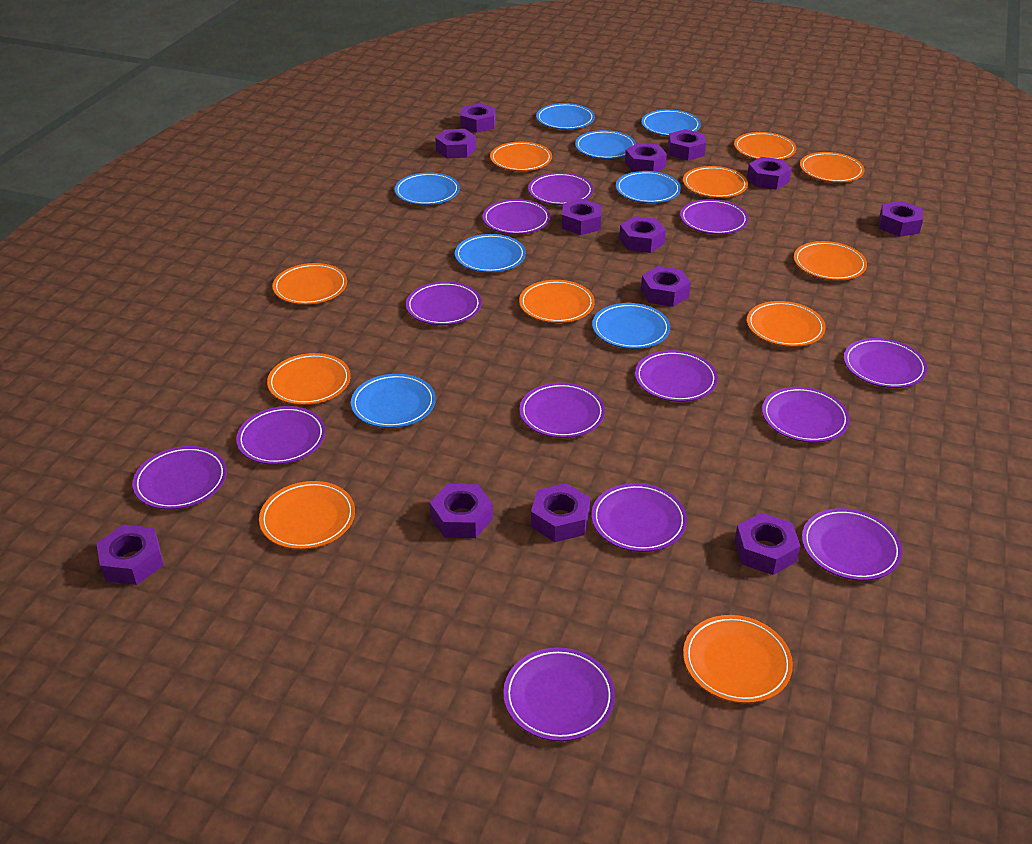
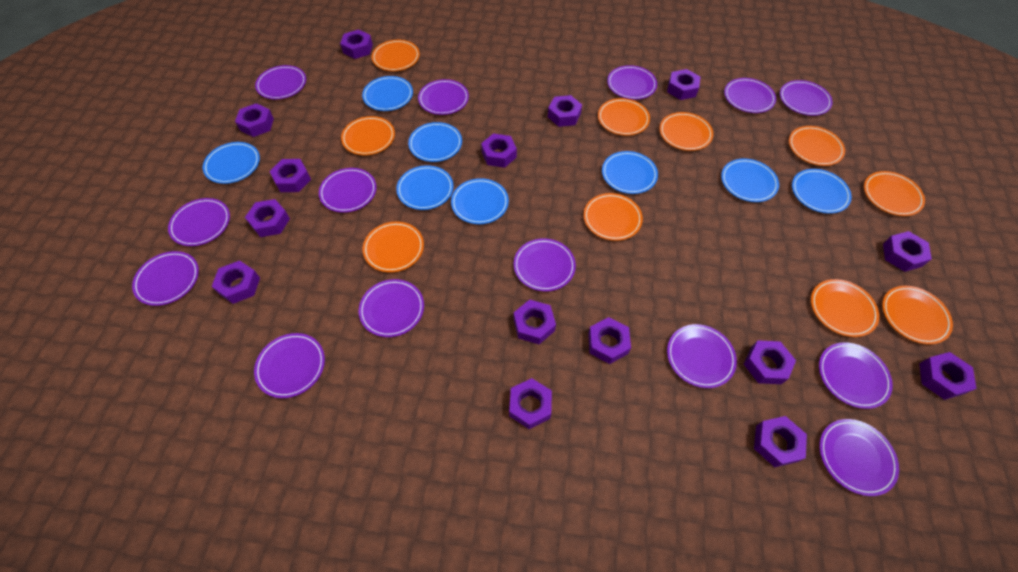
orange plate: [259,481,355,549] [267,353,351,405] [273,263,347,305] [490,142,552,171] [519,280,595,323] [683,166,748,198] [683,615,793,703] [734,132,796,159] [747,301,826,347] [794,241,867,280] [800,152,864,183] = 11 -> [341,116,395,155] [362,222,424,272] [372,40,420,71] [584,193,643,241] [598,98,650,136] [659,112,713,151] [789,126,845,166] [811,279,879,337] [864,171,925,216] [882,286,953,344] = 10
purple nut: [96,525,164,585] [430,484,493,538] [435,129,476,158] [460,103,495,133] [531,483,590,542] [562,199,602,235] [619,216,666,253] [625,143,667,172] [641,266,691,307] [668,129,706,161] [735,513,800,575] [747,157,792,190] [879,201,923,237] = 13 -> [212,261,260,304] [235,103,274,137] [245,199,290,237] [269,159,311,192] [340,30,373,59] [481,134,517,168] [509,378,552,429] [514,300,556,344] [548,95,582,127] [588,317,631,364] [667,69,700,100] [744,340,796,384] [754,416,807,467] [883,231,932,272] [919,352,977,400] = 15
purple plate: [132,446,227,510] [236,406,325,465] [406,282,482,325] [483,199,550,234] [503,647,615,741] [519,383,605,438] [528,173,593,205] [591,483,687,552] [635,350,718,402] [680,199,748,234] [762,387,850,443] [802,508,902,581] [844,338,927,388] = 13 -> [132,251,199,306] [168,198,230,246] [254,333,325,398] [255,65,306,99] [319,168,377,213] [359,279,424,337] [418,79,469,115] [514,238,576,291] [607,65,657,100] [667,324,737,388] [724,78,776,113] [780,80,833,116] [819,342,893,409] [819,419,899,496] = 14

